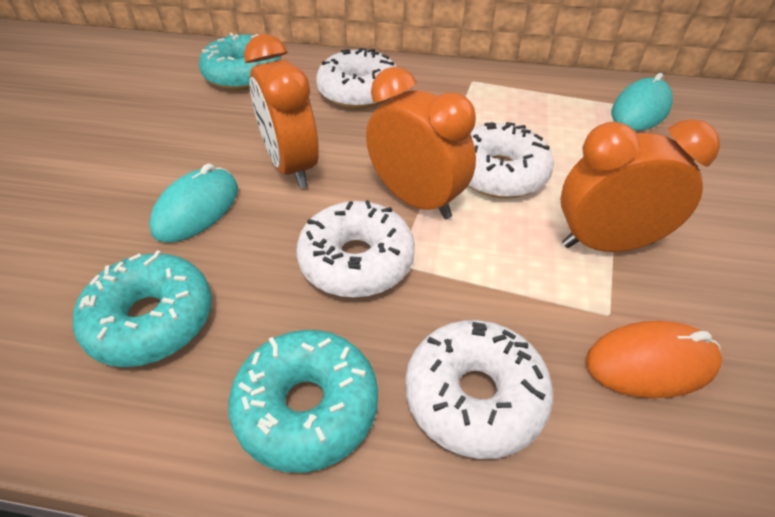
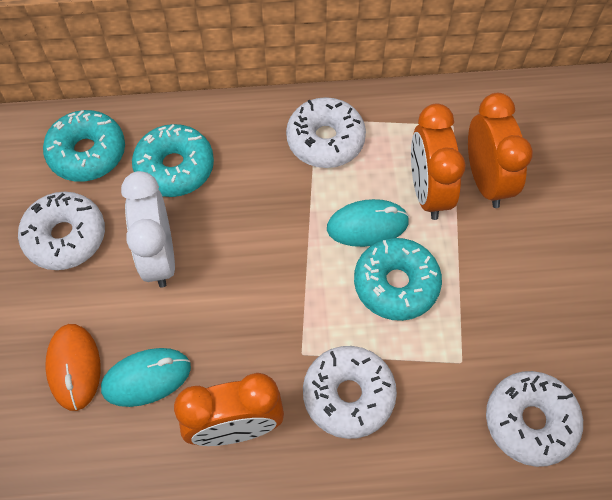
white clock: none = 0 -> [121,171,175,288] = 1

